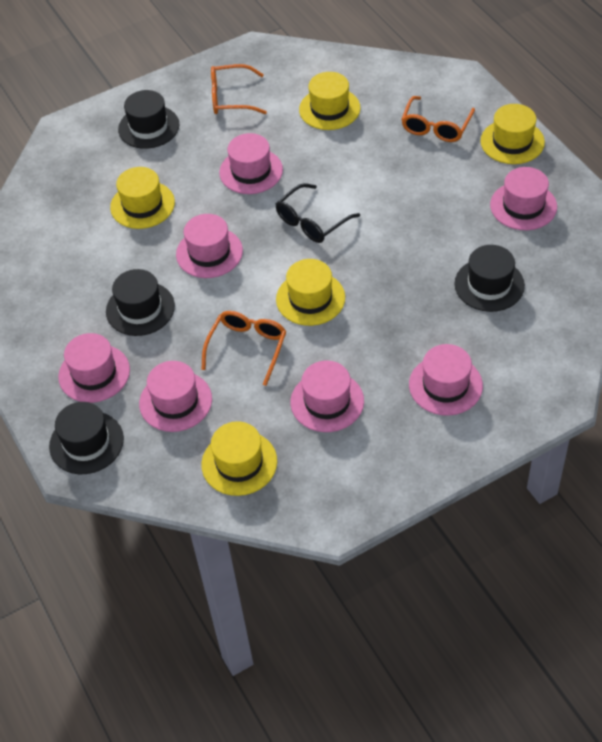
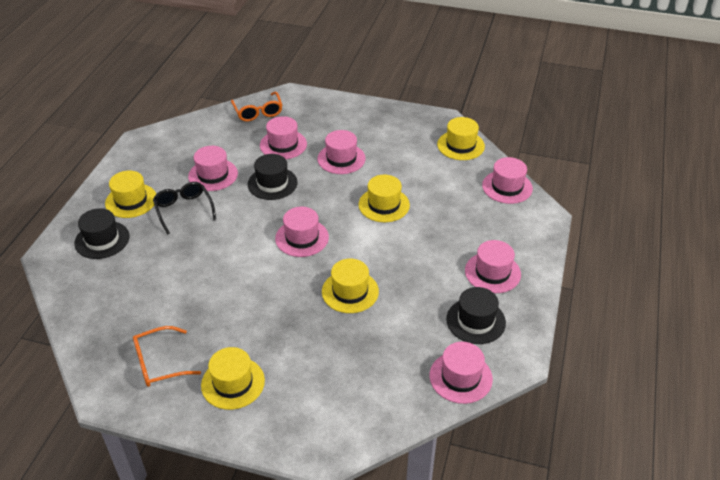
black hat: [49,402,124,474] [106,269,175,336] [118,90,179,149] [454,245,525,312] = 4 -> [74,208,129,259] [247,154,298,200] [446,287,506,344] = 3
orange glasses: [201,311,287,386] [211,64,267,114] [401,96,475,142] = 3 -> [133,326,201,387] [231,92,282,122] = 2

